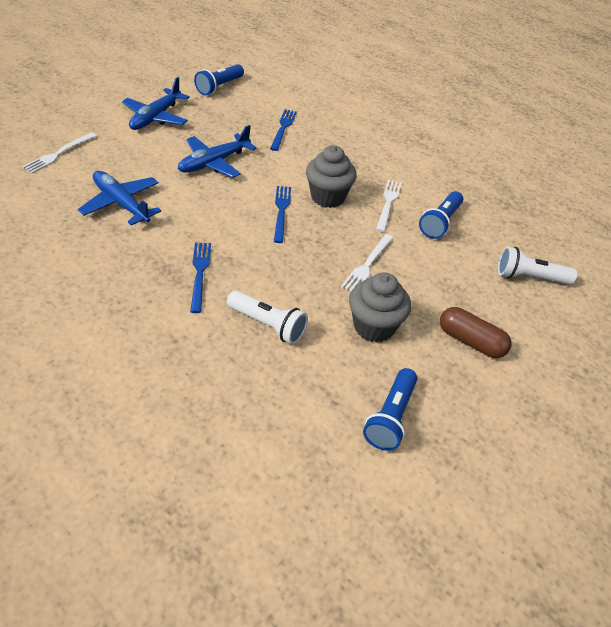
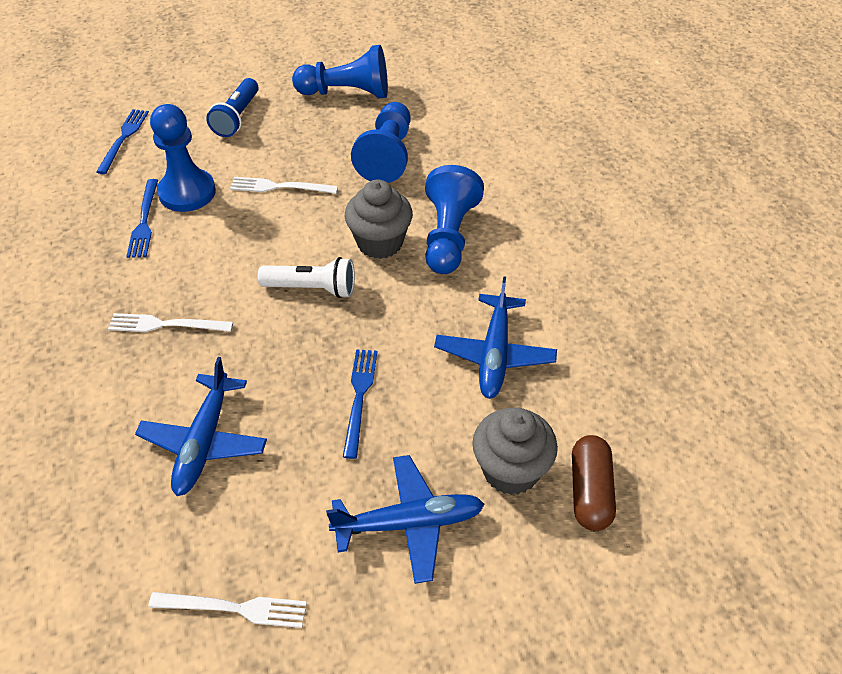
blue flashlight: [194,64,244,95] [363,368,417,451] [419,191,463,239] = 3 -> [206,78,259,137] = 1
blue pawn: none = 0 -> [150,104,216,212] [292,45,388,99] [351,102,411,183] [425,165,484,274] = 4
white flashlight: [227,290,308,344] [498,246,577,284] = 2 -> [258,257,355,298] = 1

